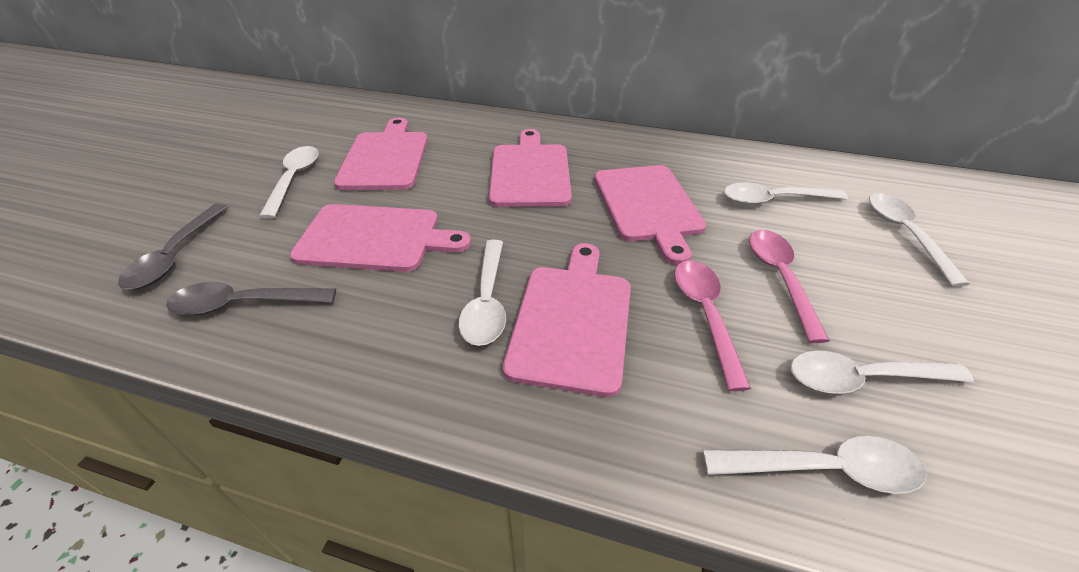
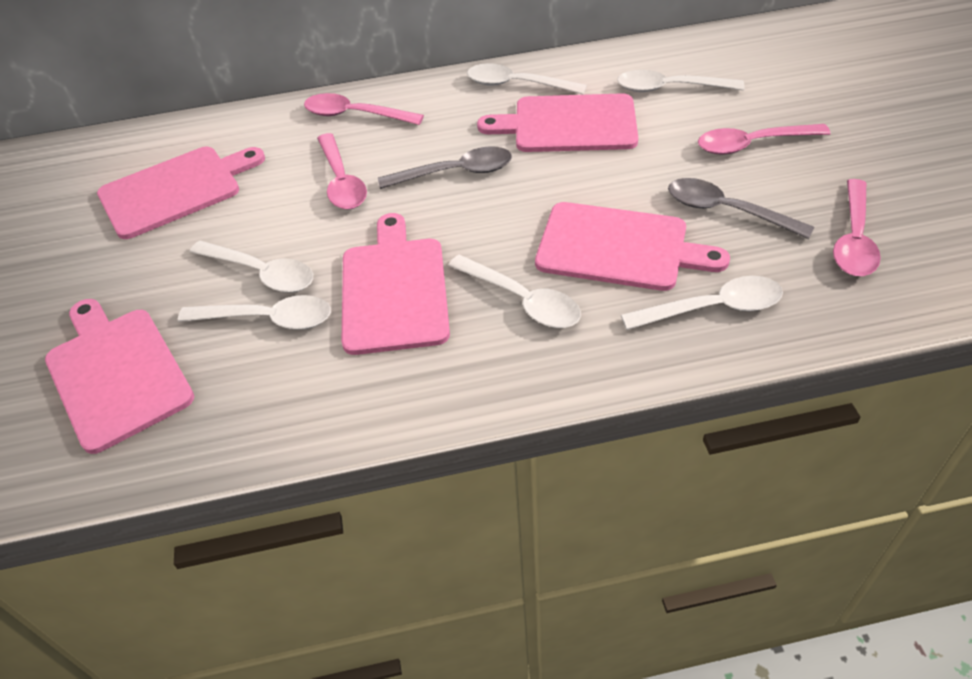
pink spoon: [674,260,751,391] [749,230,830,343] = 2 -> [304,93,424,125] [317,133,367,210] [698,124,831,155] [833,179,881,276] = 4

